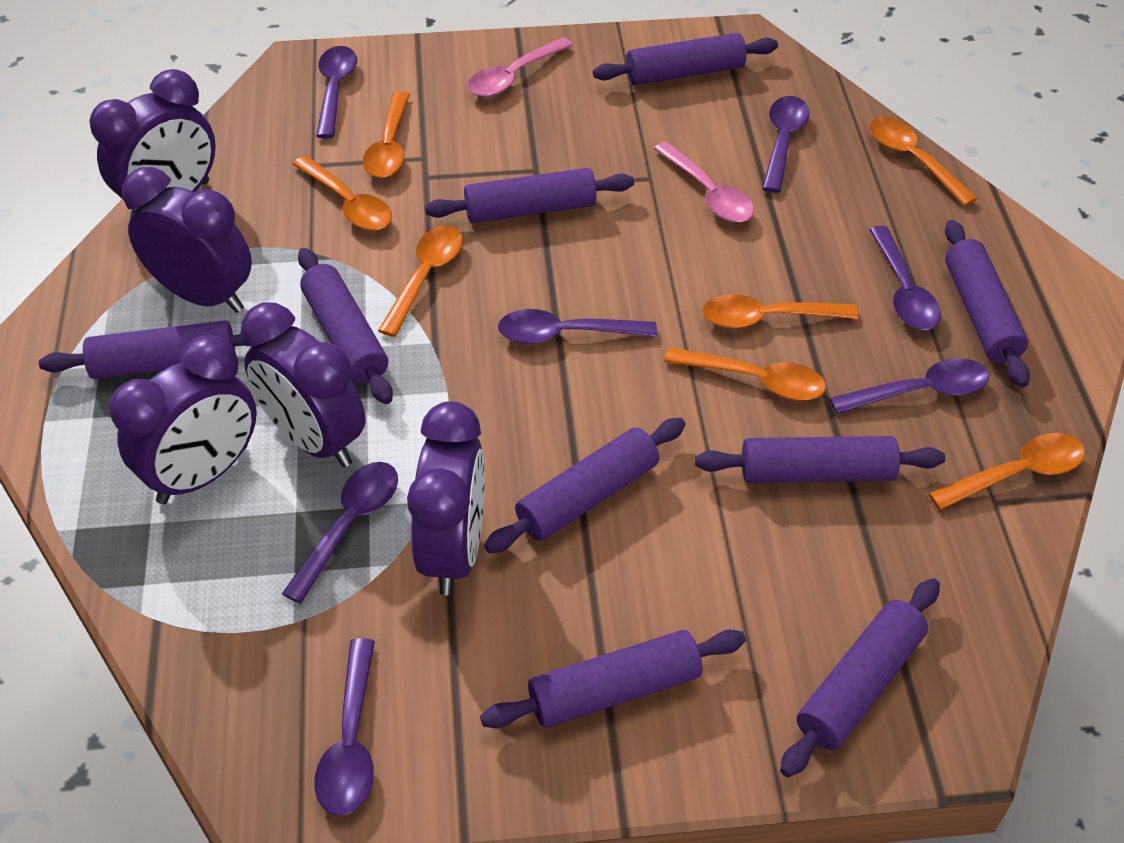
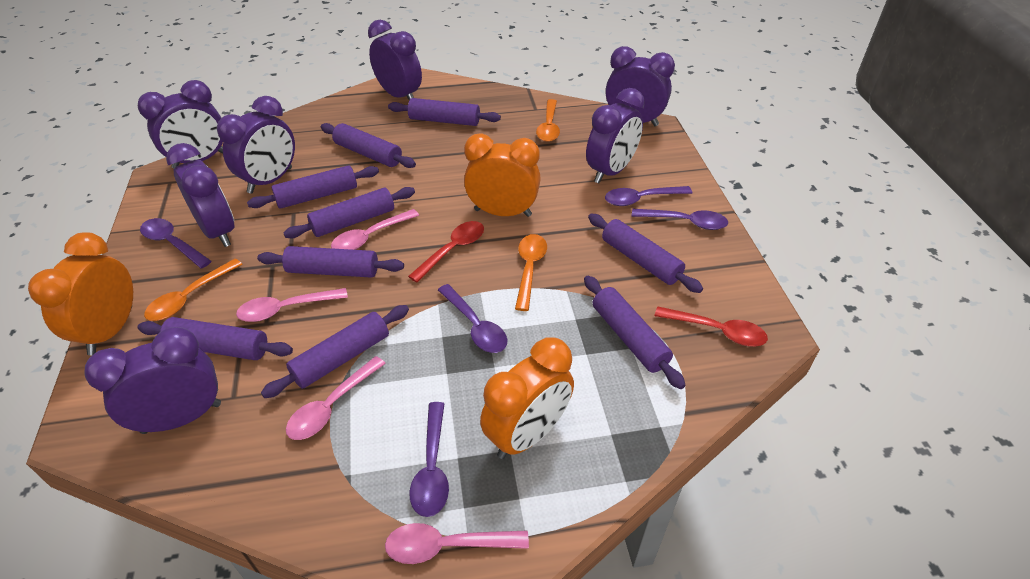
orange clock: none = 0 -> [28,232,133,355] [464,133,541,217] [480,338,574,459] = 3
orange spoon: [293,156,392,231] [363,91,410,178] [378,226,463,337] [664,347,826,401] [702,294,859,328] [869,117,978,206] [928,433,1085,510] = 7 -> [144,259,242,321] [515,234,547,311] [536,99,560,142] = 3
pink spoon: [467,37,573,97] [654,141,754,223] = 2 -> [236,288,348,322] [286,356,386,440] [331,209,419,250] [385,523,529,564] = 4
purple clock: [90,69,216,219] [109,335,257,504] [122,167,252,313] [241,302,366,467] [407,401,485,595] = 5 -> [85,327,221,434] [138,80,223,169] [166,143,235,247] [217,96,295,194] [368,20,422,100] [586,88,645,183] [606,46,675,126] = 7
purple spoon: [282,462,398,604] [314,638,375,816] [316,46,357,138] [498,309,657,344] [762,96,809,193] [829,358,989,414] [869,226,941,330] = 7 -> [140,218,211,269] [409,402,449,517] [438,284,507,353] [605,186,692,206] [632,209,728,230] = 5
red spoon: none = 0 -> [408,221,484,282] [655,306,768,347] = 2

